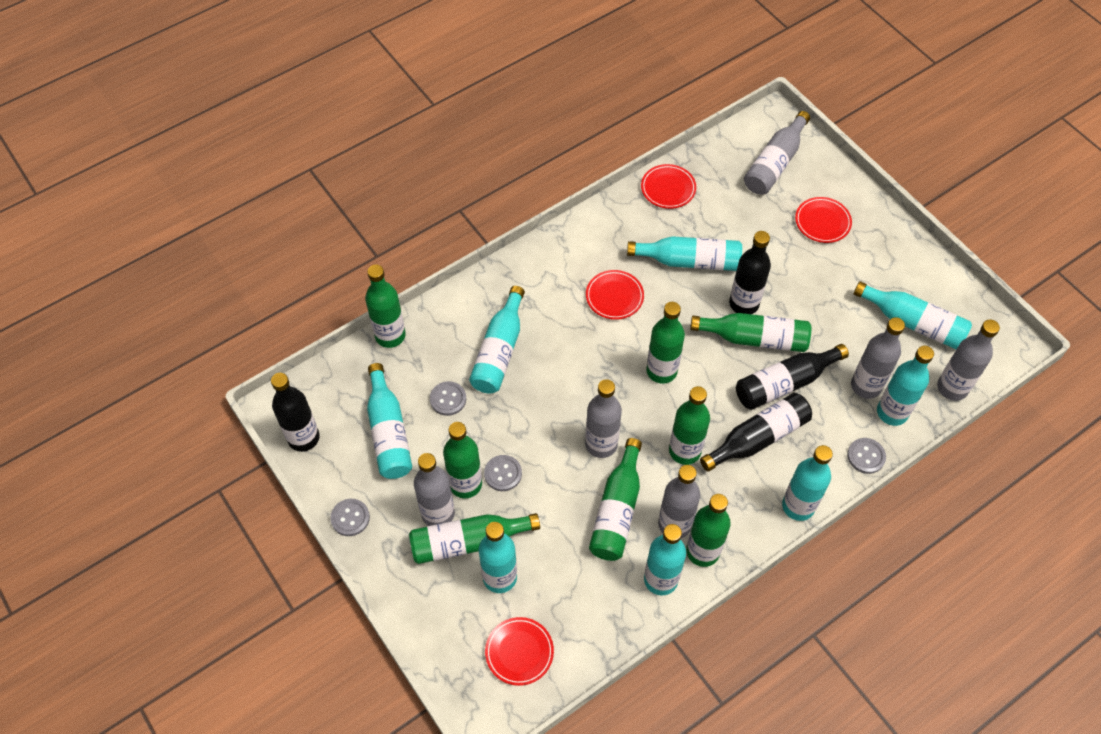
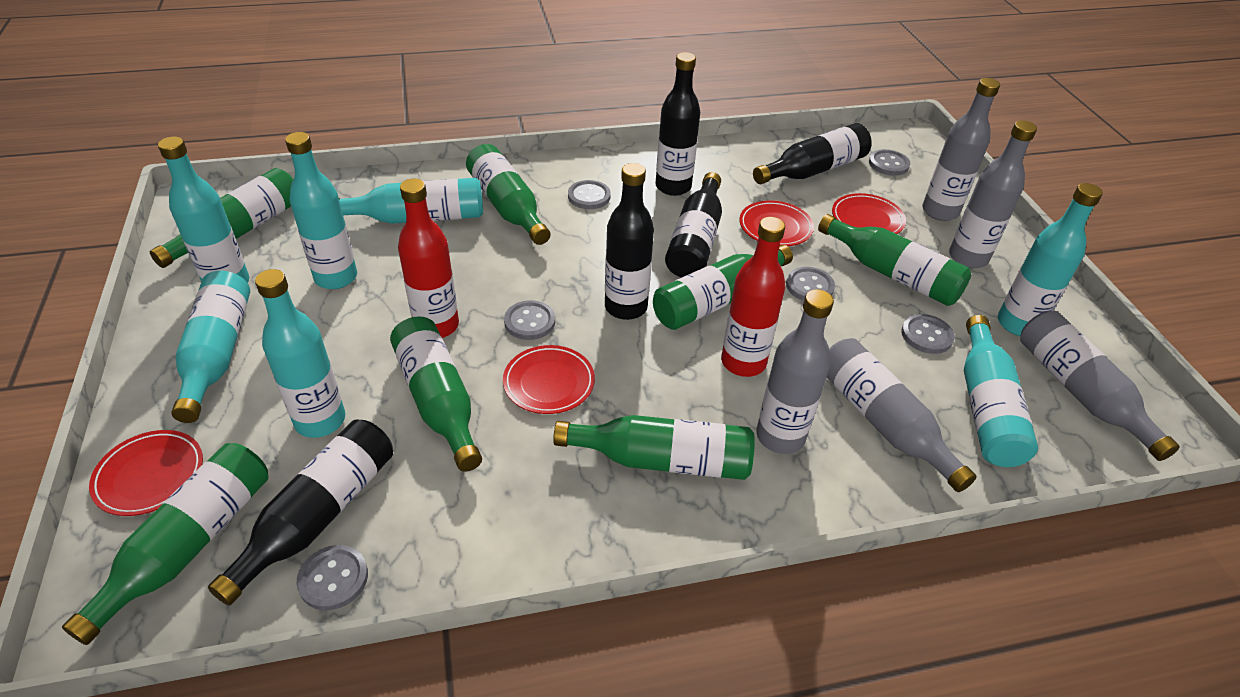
black bottle: [271,373,320,452] [700,393,812,472] [729,231,771,314] [736,344,849,410] = 4 -> [208,420,393,605] [605,163,654,320] [655,52,700,196] [665,172,722,278] [753,123,872,184] = 5
green bottle: [365,264,406,348] [409,513,540,564] [443,422,482,499] [589,438,642,561] [646,302,685,384] [669,386,710,465] [686,494,731,567] [690,313,811,352] = 8 -> [62,443,268,645] [150,168,293,268] [390,316,482,471] [466,144,550,245] [553,415,755,480] [653,245,793,330] [818,214,972,306] = 7
grey bottle: [414,453,455,526] [585,379,622,458] [658,465,700,538] [744,111,810,195] [851,317,905,399] [937,320,1000,401] = 6 -> [756,289,834,454] [827,338,977,492] [922,78,1000,221] [949,120,1037,268] [1020,311,1180,461] = 5
grey button: [330,499,370,536] [430,381,466,416] [484,455,522,491] [847,438,886,474] = 4 -> [297,545,368,610] [504,300,555,340] [568,180,611,209] [786,267,835,301] [869,149,910,176] [901,314,955,354] = 6
red bottle: none = 0 -> [398,179,459,338] [721,217,786,377] = 2
turquoise bottle: [367,363,412,479] [469,286,525,394] [479,522,517,593] [627,236,742,271] [644,524,686,595] [782,445,833,521] [854,281,972,350] [877,346,934,426] = 8 -> [158,136,249,283] [171,271,250,423] [255,269,345,438] [285,132,357,289] [339,178,483,224] [964,315,1038,467] [998,183,1103,336] = 7

